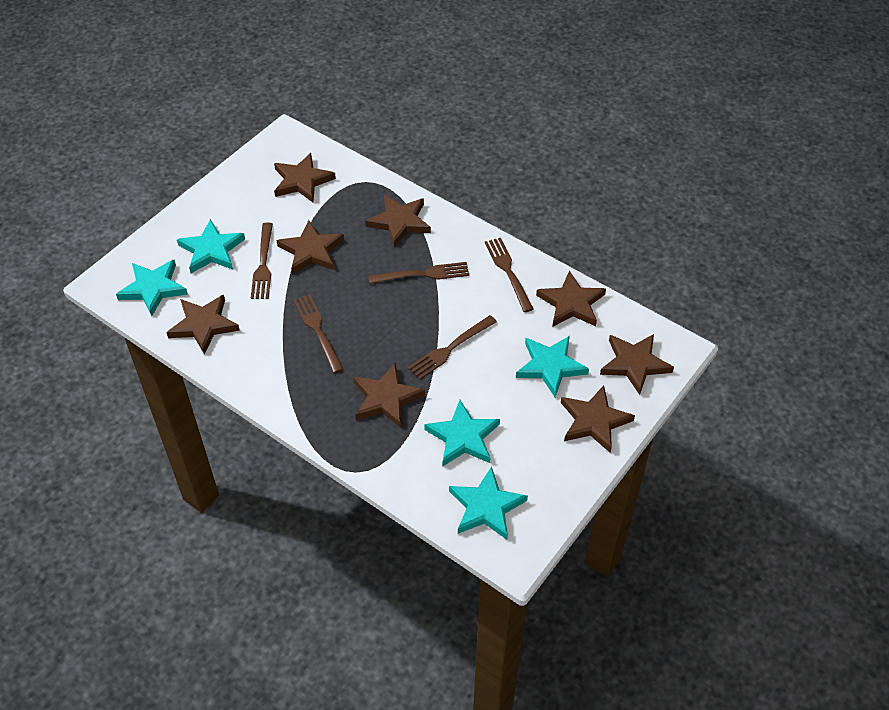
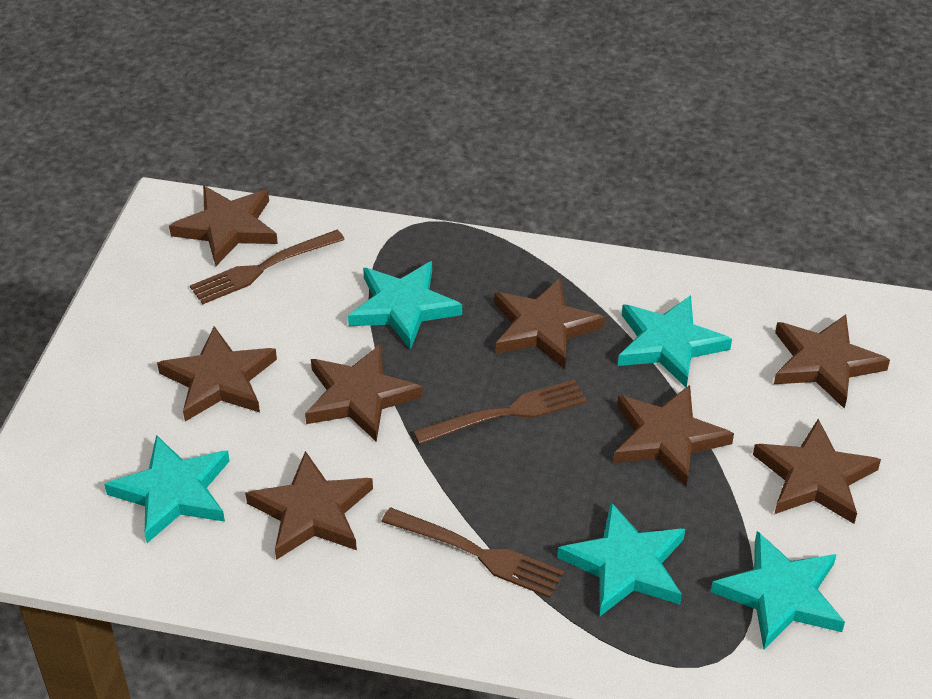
brown fork: [251,223,273,299] [293,294,344,373] [368,262,469,284] [408,315,497,380] [485,238,534,312] = 5 -> [190,230,345,304] [381,508,564,598] [413,380,587,445] = 3

